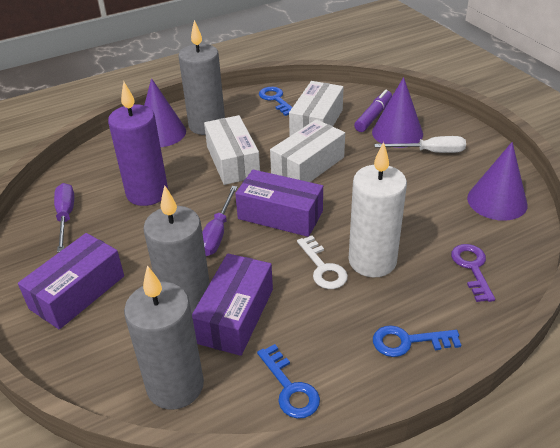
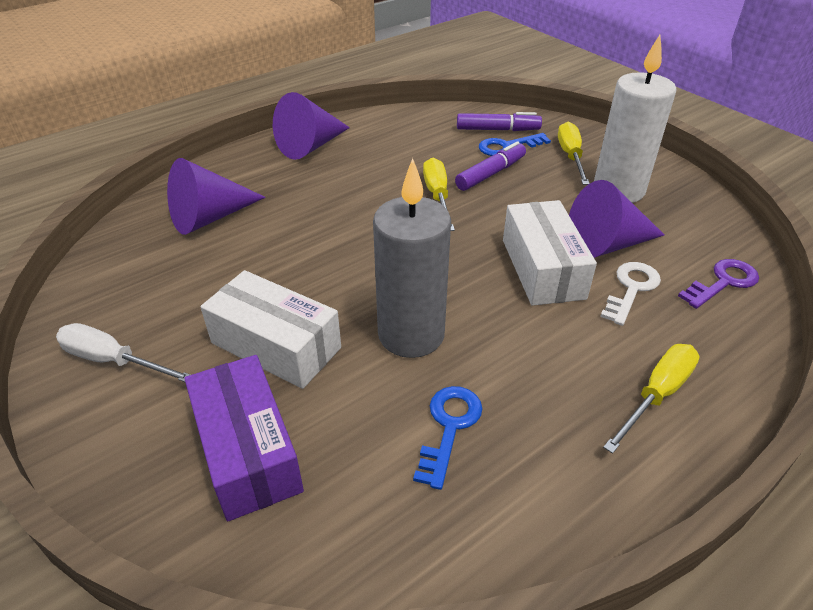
blue key: [257,344,320,419] [259,87,292,116] [373,325,461,357] = 3 -> [413,386,483,490] [479,133,551,156] = 2
grey candle: [124,266,204,410] [143,185,210,313] [178,20,225,135] = 3 -> [373,158,451,358] = 1
purple box: [18,233,124,329] [192,253,273,356] [235,170,323,237] = 3 -> [185,355,304,521] = 1
purple candle: [108,82,168,206] = 1 -> none = 0
purple marker: [354,90,392,132] = 1 -> [455,141,526,191] [457,112,542,131] = 2
purple screwdriver: [54,183,74,253] [202,186,237,256] = 2 -> none = 0
white box: [204,115,260,185] [270,119,345,182] [289,81,344,136] = 3 -> [200,270,341,389] [503,200,597,306] = 2
yellow screwdriver: none = 0 -> [423,158,455,231] [558,122,590,185] [603,344,699,454] = 3

